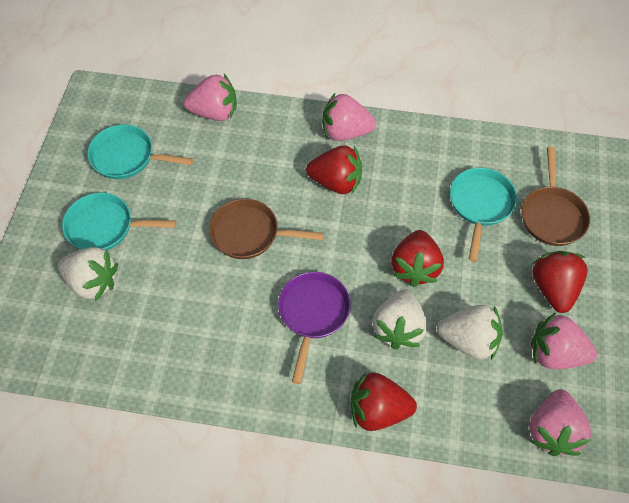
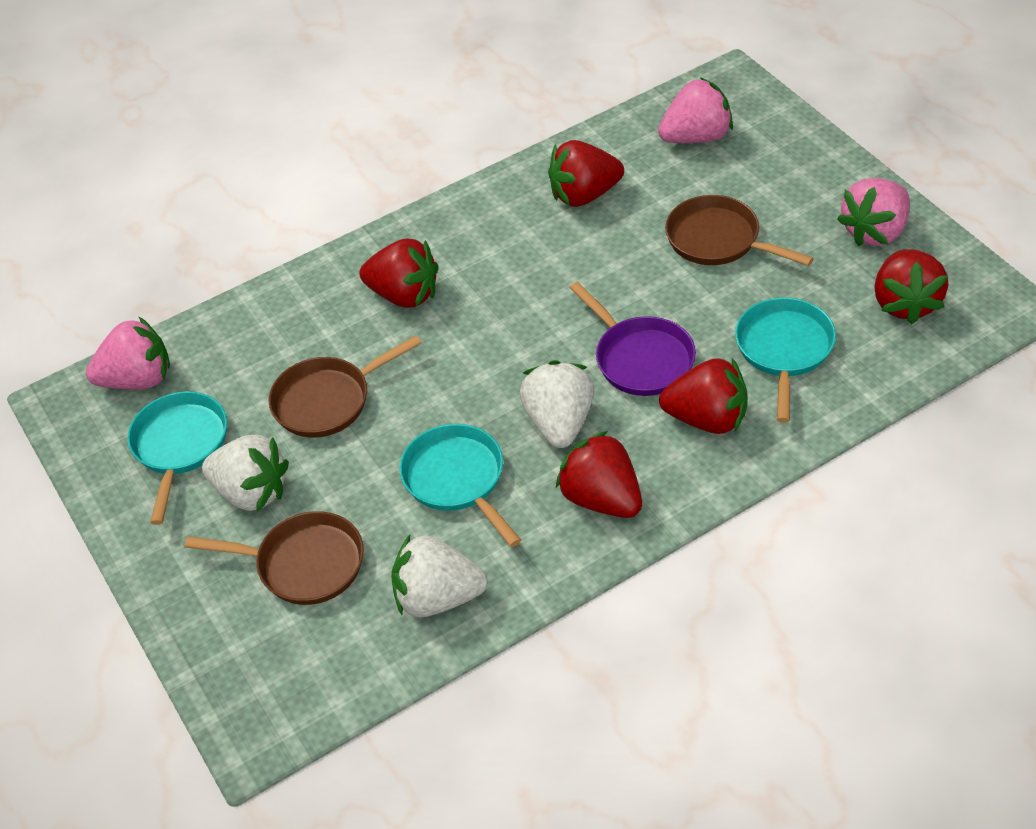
brown pan: [209,199,324,259] [522,147,590,246] = 2 -> [185,511,364,605] [269,335,422,438] [665,195,814,266] = 3
pink strawberry: [184,74,237,121] [322,92,376,141] [529,389,591,456] [531,312,597,369] = 4 -> [86,316,170,389] [658,77,733,143] [837,178,910,246] = 3
red strawberry: [306,145,362,194] [350,372,417,431] [391,230,444,287] [532,251,588,313] = 4 -> [359,239,439,308] [548,140,624,207] [556,431,642,518] [659,358,747,434] [874,249,948,324] = 5

